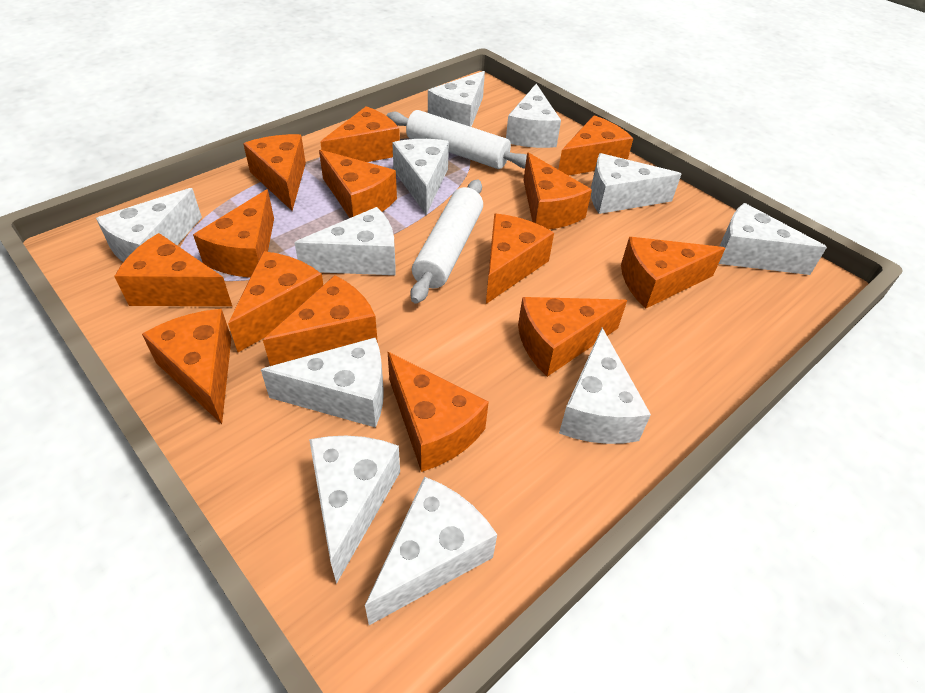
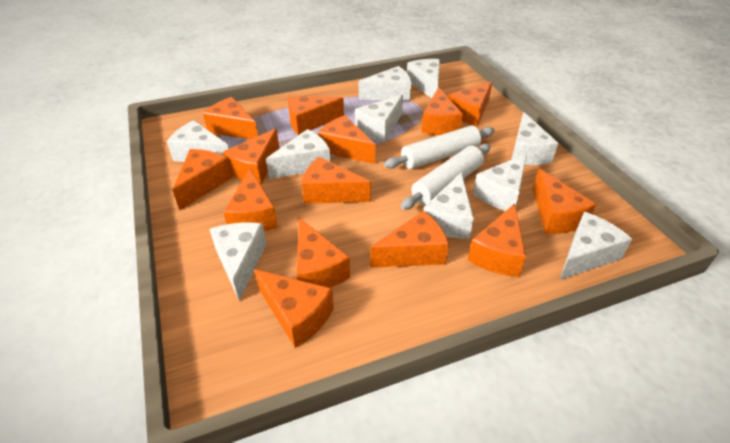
white cheese: [96,188,202,262] [261,338,384,428] [294,207,395,275] [309,436,400,584] [365,477,497,625] [392,139,449,215] [428,71,485,127] [506,84,561,148] [559,328,651,444] [591,153,681,214] [719,203,827,275] = 11 -> [167,120,229,162] [210,223,267,301] [266,129,330,179] [355,95,403,142] [359,66,411,101] [407,59,440,98] [423,173,474,239] [473,153,527,211] [511,112,558,165] [560,212,632,280] = 10

